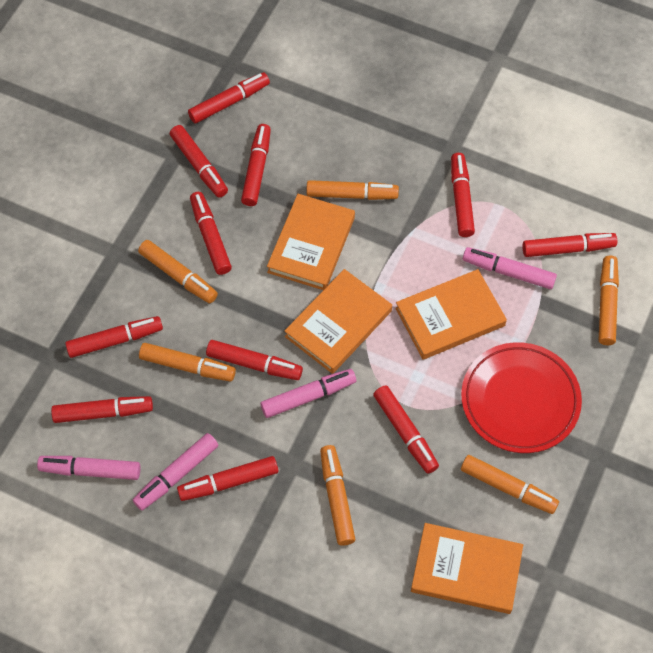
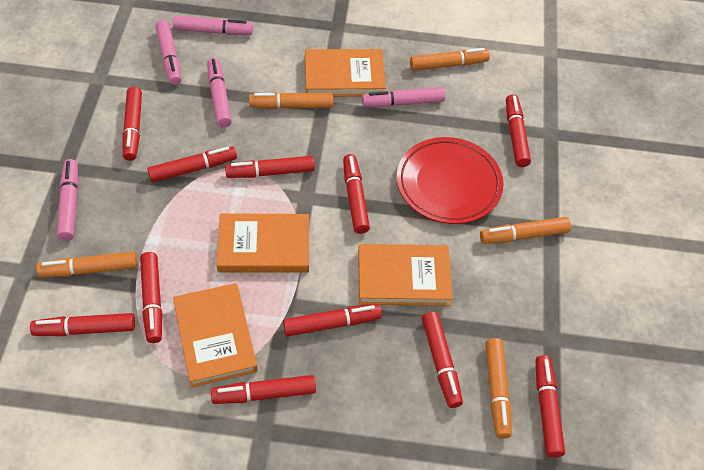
orange marker: [138,240,218,303] [139,343,236,381] [306,180,399,200] [320,445,355,545] [461,455,559,514] [599,256,619,345] = 6 -> [36,251,137,278] [249,92,333,109] [410,48,490,71] [480,217,571,244] [485,338,512,439] = 5
pink marker: [37,456,140,480] [133,433,218,511] [260,369,356,418] [463,247,557,289] = 4 -> [57,159,78,241] [155,20,182,85] [173,15,253,35] [207,58,232,127] [362,87,445,107] = 5

